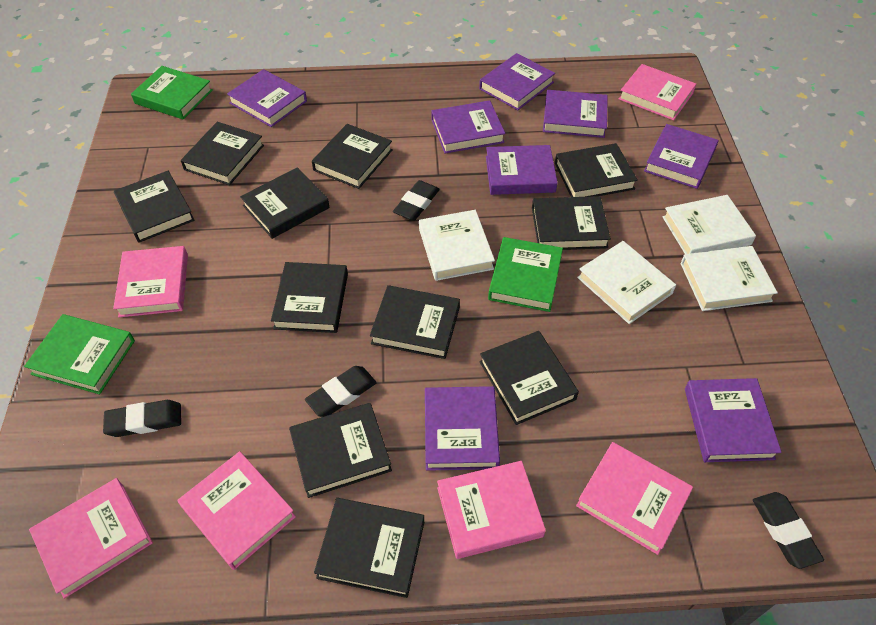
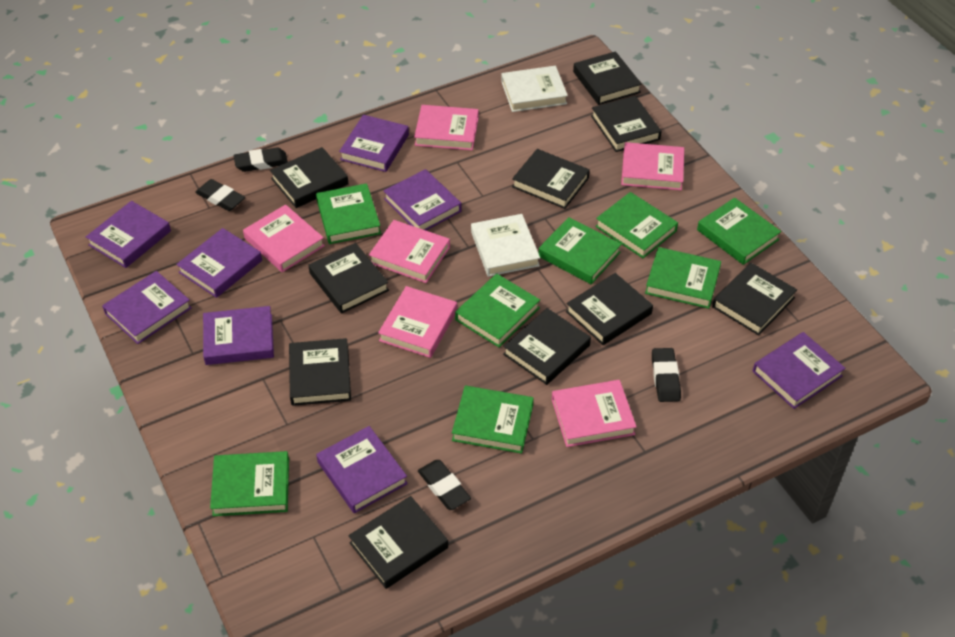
black book: [114,171,195,243] [181,122,264,185] [240,167,330,239] [271,262,348,333] [289,403,392,498] [312,124,393,189] [314,498,424,598] [370,285,460,359] [479,331,579,425] [532,196,611,250] [555,143,638,197] = 11 -> [270,147,349,208] [289,338,351,406] [308,243,389,314] [348,496,448,589] [503,308,591,385] [512,149,590,209] [566,273,653,345] [573,51,642,105] [591,96,662,152] [712,263,797,335] = 10
green book: [24,314,135,394] [131,66,213,120] [488,237,563,312] = 3 -> [210,451,289,516] [316,183,381,244] [452,386,534,454] [455,274,540,347] [539,217,622,284] [595,192,678,258] [645,247,721,309] [697,198,781,265] = 8
white book: [419,210,495,281] [577,241,676,324] [662,195,756,254] [681,246,778,311] = 4 -> [471,214,540,277] [501,66,568,112] = 2

